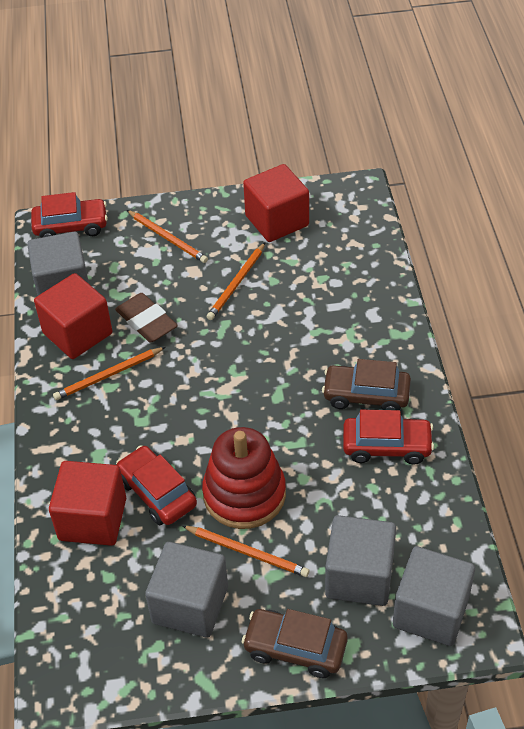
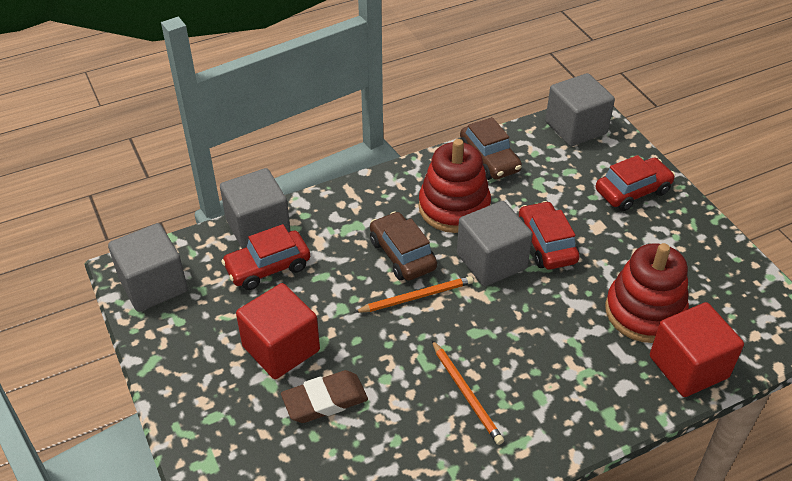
orange pencil: [53,347,165,400] [127,210,208,263] [183,526,309,577] [207,243,265,320] = 4 -> [355,276,473,313] [432,340,504,445] = 2
red cube: [34,273,112,359] [49,461,126,546] [243,164,309,242] = 3 -> [236,283,320,379] [650,302,744,397] = 2
red stacking toy: [202,427,286,529] = 1 -> [419,139,491,233] [605,243,689,343] = 2

